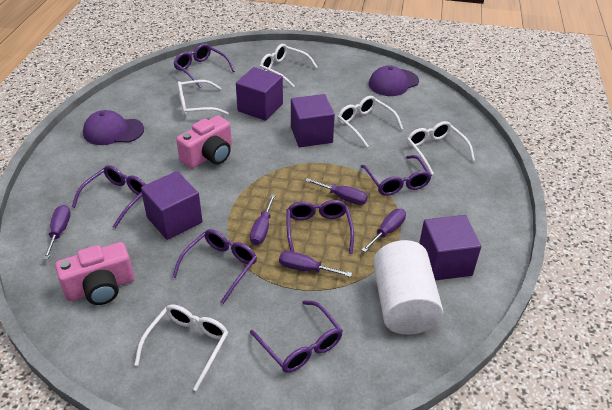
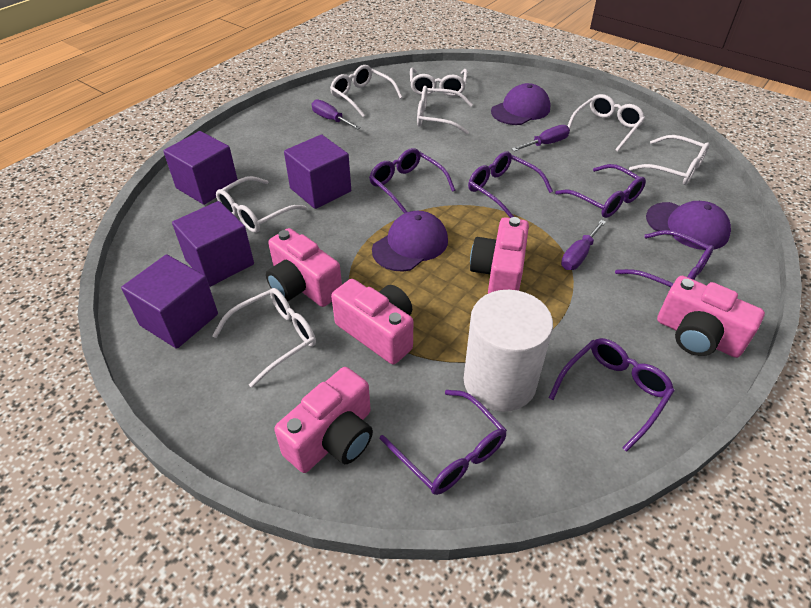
pink camera: [55,242,134,305] [176,116,232,169] = 2 -> [266,228,342,307] [274,367,373,473] [331,279,413,364] [470,217,529,294] [657,276,765,358] = 5
purple cap: [83,110,144,145] [369,65,419,96] = 2 -> [372,211,448,272] [491,83,550,125] [646,201,731,250] = 3
purple screwdriver: [43,205,71,260] [250,194,276,245] [279,251,352,277] [305,178,368,205] [362,209,406,252] = 5 -> [312,99,361,130] [512,125,570,151] [561,220,606,270] = 3
white glasses: [134,304,228,391] [178,80,229,117] [260,44,318,87] [338,96,403,147] [407,121,475,175] = 5 -> [212,288,316,388] [216,176,307,233] [330,65,403,117] [410,67,467,96] [417,86,473,134] [568,94,645,152] [629,135,710,185] = 7

